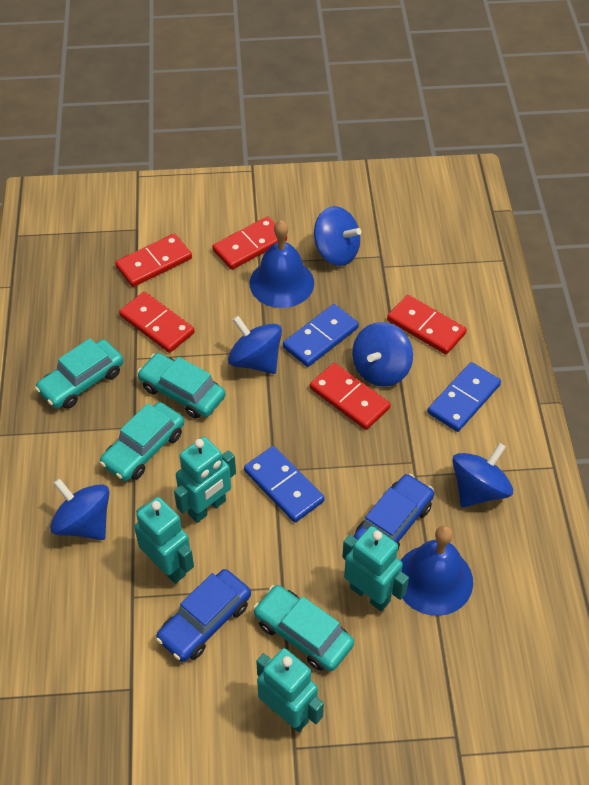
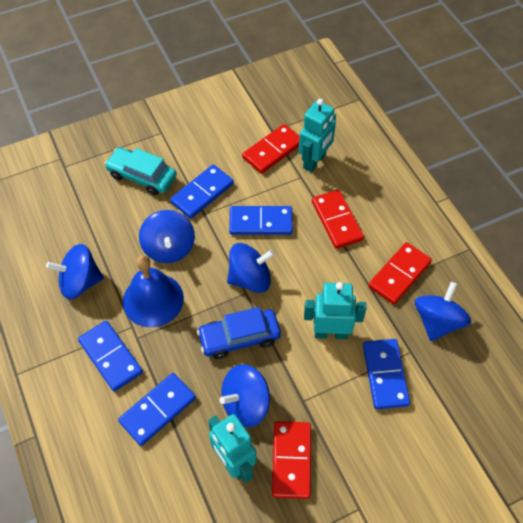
blue bell: [250,220,314,308] [400,525,473,616] = 2 -> [123,255,184,327] = 1
blue car: [156,569,251,662] [354,474,434,550] = 2 -> [197,307,281,359] = 1
blue domino: [244,446,325,523] [283,304,359,367] [428,362,501,432] = 3 -> [78,321,143,392] [118,373,196,446] [170,165,234,219] [229,206,293,235] [363,339,410,409] = 5
red domino: [115,234,192,287] [119,292,195,353] [212,216,287,270] [310,363,391,430] [387,295,467,354] = 5 -> [242,124,300,174] [272,421,311,499] [312,190,364,249] [368,242,432,304] = 4
turquoise car: [35,338,124,409] [100,402,184,481] [137,353,225,419] [253,585,354,671] = 4 -> [105,147,177,195] = 1
turquoise robot: [134,497,194,584] [174,437,236,523] [256,648,324,732] [342,526,409,611] = 4 -> [208,414,256,483] [299,99,336,172] [304,282,366,339] = 3

